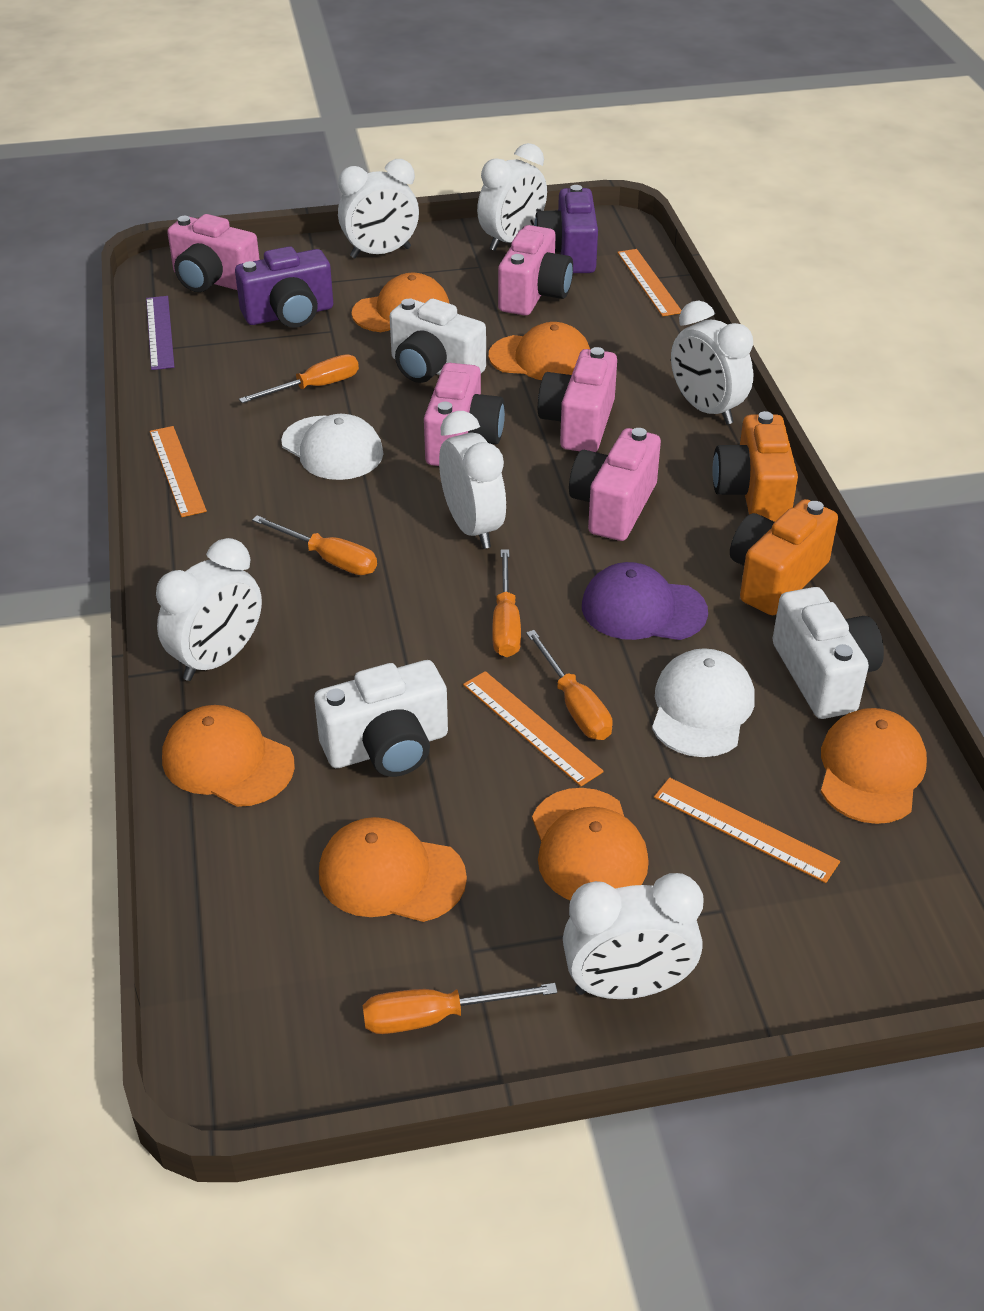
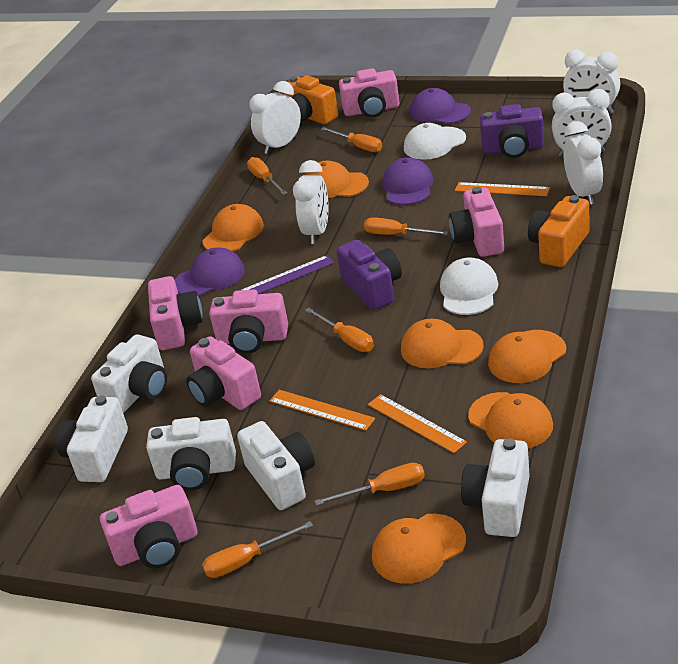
orange ruler: [150,426,207,517] [463,671,604,786] [617,249,681,316] [654,777,840,883] = 4 -> [269,390,375,431] [368,394,467,453] [455,182,550,196] = 3
orange screwdriver: [239,354,359,403] [252,515,377,575] [363,983,558,1034] [492,549,521,657] [526,630,613,740] = 5 -> [202,521,313,578] [247,157,287,195] [305,308,374,352] [315,463,425,506] [321,127,382,152] [364,217,448,235] = 6
pink camera: [167,214,260,292] [424,363,505,466] [498,225,573,316] [538,347,617,452] [569,428,661,541] = 5 -> [100,485,197,568] [148,276,203,350] [186,336,261,410] [209,289,288,354] [339,68,399,118] [449,187,504,257] = 6
purple cap: [582,562,708,640] = 1 -> [175,247,245,297] [382,157,433,205] [410,88,471,124] = 3
white camera: [314,660,448,777] [390,299,486,383] [773,587,884,719] = 3 -> [56,395,128,482] [91,334,167,413] [146,417,236,490] [237,421,315,510] [461,438,530,537] = 5
white clock: [156,538,262,681] [338,159,419,258] [439,411,506,549] [477,143,547,251] [563,873,704,999] [671,301,753,424] = 6 -> [250,81,301,154] [293,160,329,244] [552,89,612,157] [563,49,620,114] [563,121,603,205] = 5

